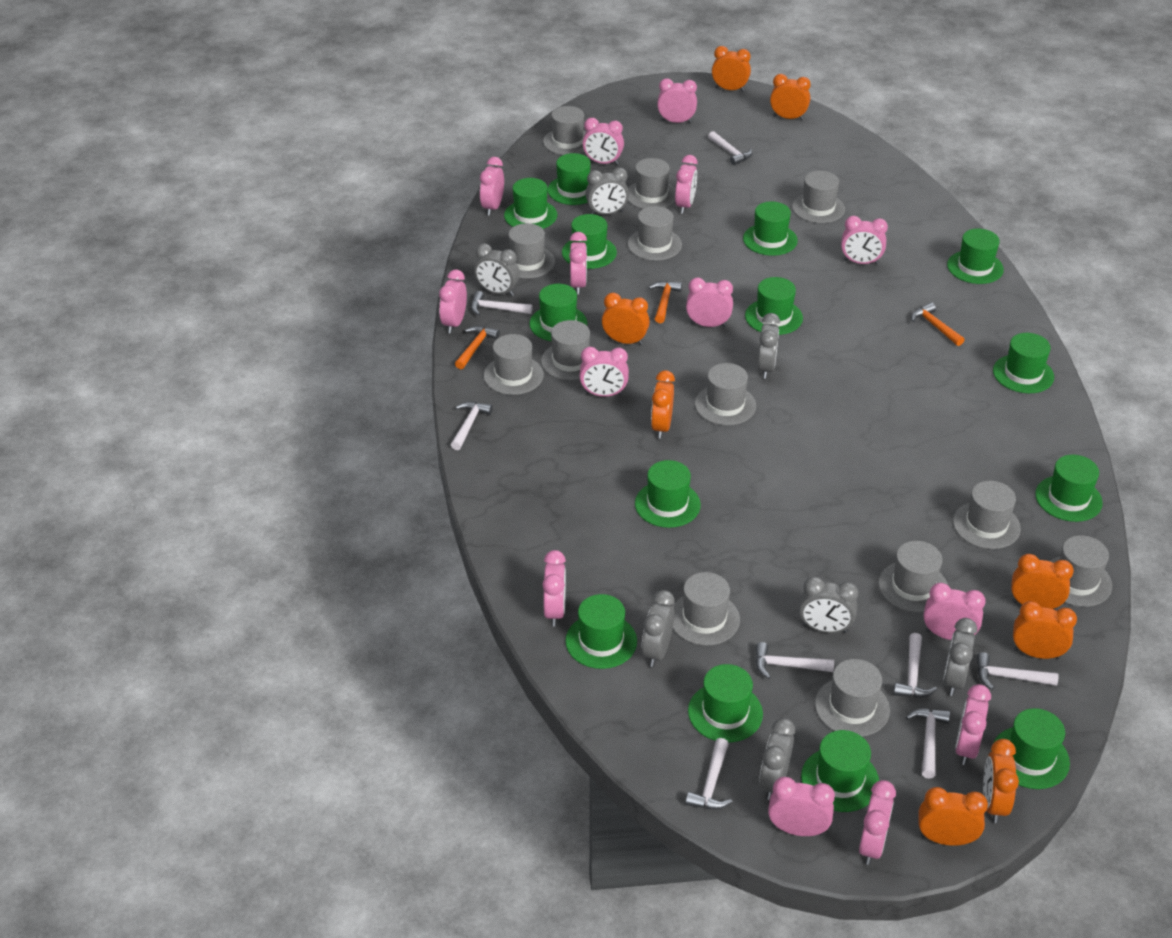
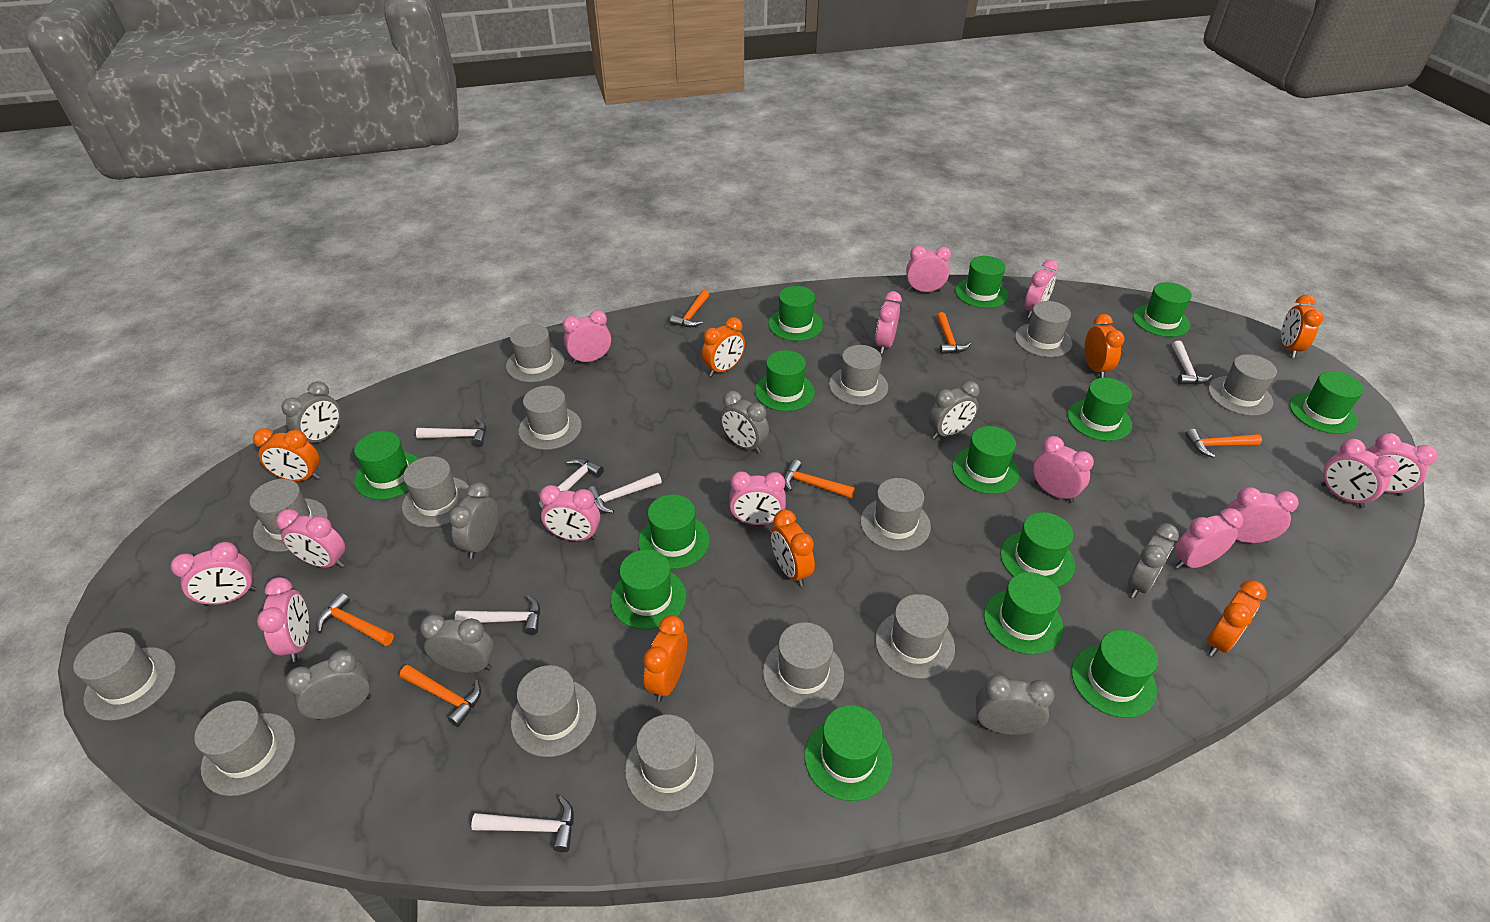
grey clock: [474,244,520,296] [586,168,629,215] [642,590,675,667] [757,313,780,379] [759,718,795,800] [799,577,858,633] [943,618,977,696] = 7 -> [281,381,341,444] [285,650,371,720] [420,614,494,673] [449,482,498,559] [720,391,769,453] [928,381,980,439] [976,675,1054,735] [1128,523,1179,598] = 8
grey hat: [483,334,544,395] [509,223,555,279] [541,320,591,380] [543,106,586,155] [627,206,682,261] [628,158,676,209] [673,572,740,646] [695,363,756,425] [792,171,845,223] [815,659,890,737] [878,541,948,612] [953,481,1021,549] [1050,535,1112,607] = 13 -> [73,632,176,721] [194,701,296,796] [249,479,328,552] [402,456,469,527] [506,324,564,382] [511,665,596,757] [518,386,582,450] [625,715,714,811] [763,622,844,710] [829,345,888,405] [860,478,931,551] [875,594,955,679] [1015,301,1072,357] [1208,354,1277,416] = 14
orange clock: [602,293,650,345] [651,370,675,439] [712,46,751,92] [770,74,811,120] [919,787,988,846] [983,739,1019,823] [1011,554,1074,610] [1013,601,1077,659] = 8 -> [253,428,320,481] [643,615,687,702] [702,317,745,376] [771,509,815,587] [1085,314,1125,378] [1207,580,1267,656] [1281,295,1323,358] = 7
orange hammer: [455,326,500,369] [649,281,682,323] [911,302,964,346] = 3 -> [316,592,394,646] [399,665,481,727] [670,290,709,327] [784,459,855,499] [937,312,971,354] [1185,429,1262,458] = 6
white hammer: [451,401,493,450] [471,291,533,316] [685,738,733,810] [708,131,752,165] [755,642,834,679] [893,633,937,698] [906,708,950,779] [977,652,1059,690] = 8 -> [416,418,486,447] [455,595,540,635] [471,796,574,852] [539,458,604,508] [587,473,662,513] [1172,341,1212,385] = 6

